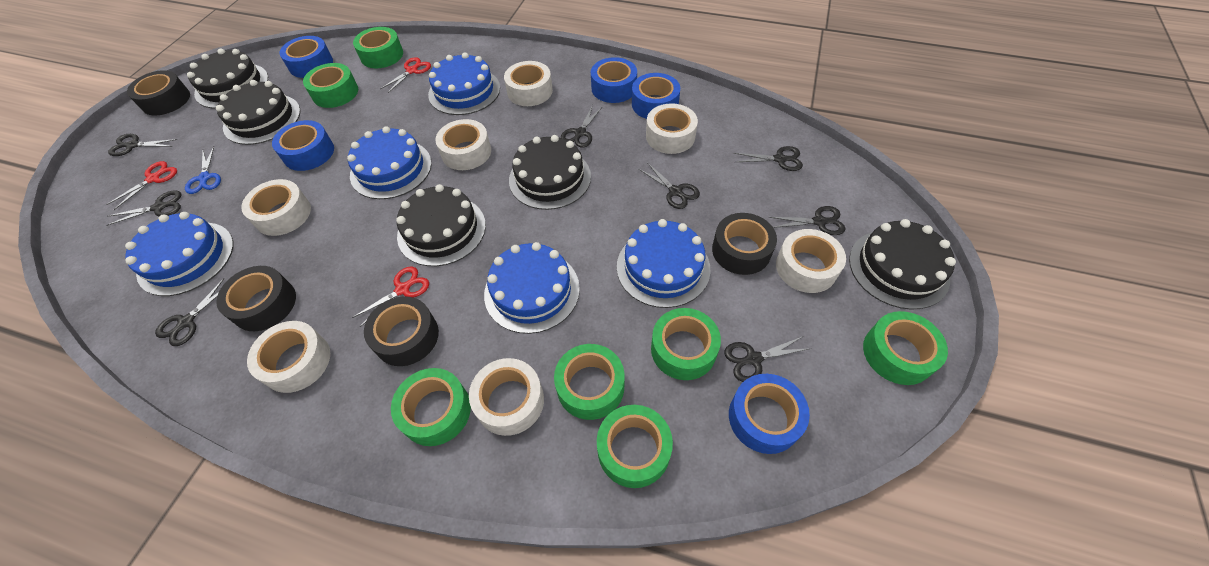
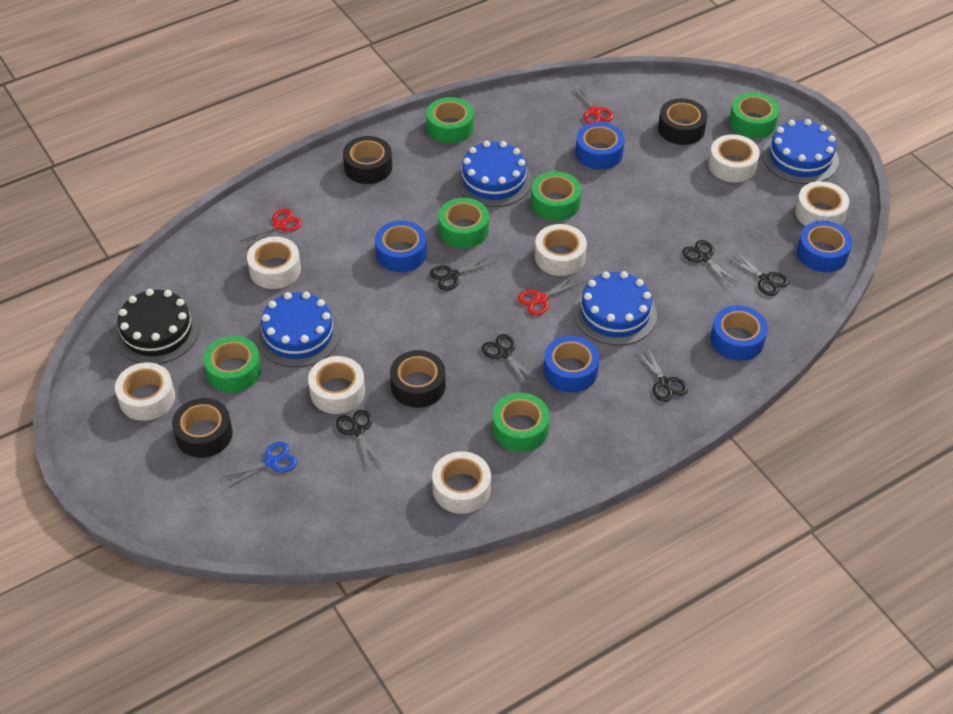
black cake: [187,49,268,109] [216,80,300,145] [396,184,486,266] [509,135,591,210] [849,219,956,310] = 5 -> [114,289,200,364] = 1
black scissors: [107,190,182,226] [108,134,177,156] [155,278,225,346] [561,105,602,148] [639,163,700,209] [724,337,811,382] [734,146,803,171] [769,206,846,235] = 8 -> [336,410,382,467] [430,255,496,291] [481,334,538,387] [636,347,688,402] [682,240,737,287] [728,252,789,296] = 6
blue cake: [125,212,233,296] [347,126,432,199] [428,52,500,115] [484,242,580,334] [617,219,711,308] = 5 -> [256,292,341,367] [456,141,532,207] [574,271,657,346] [763,119,839,184] = 4
green tape: [303,63,358,108] [353,27,403,68] [391,368,471,446] [554,344,625,420] [597,405,673,488] [651,308,721,380] [863,311,948,385] = 7 -> [203,336,261,393] [426,97,474,144] [438,198,489,248] [492,393,550,452] [531,171,581,221] [729,92,779,138] = 6

